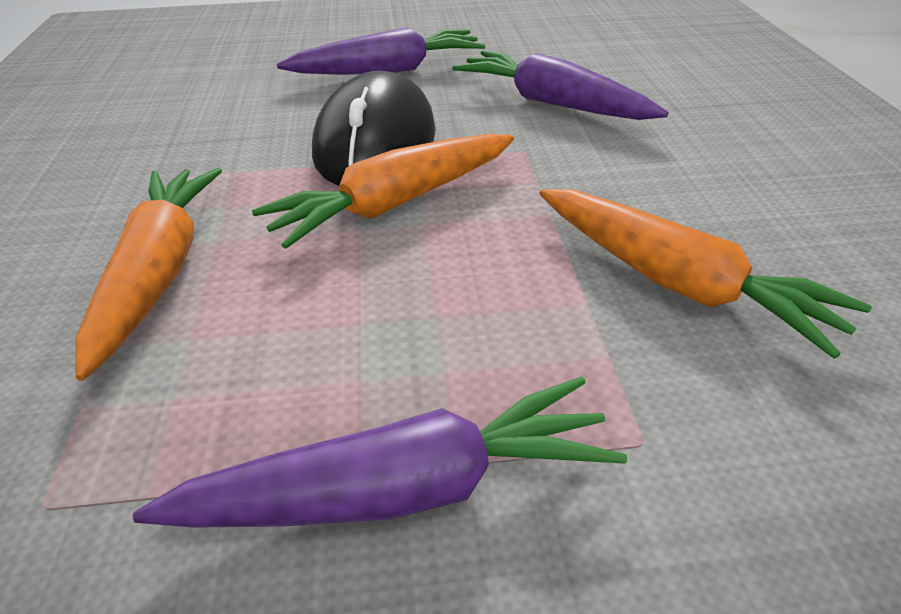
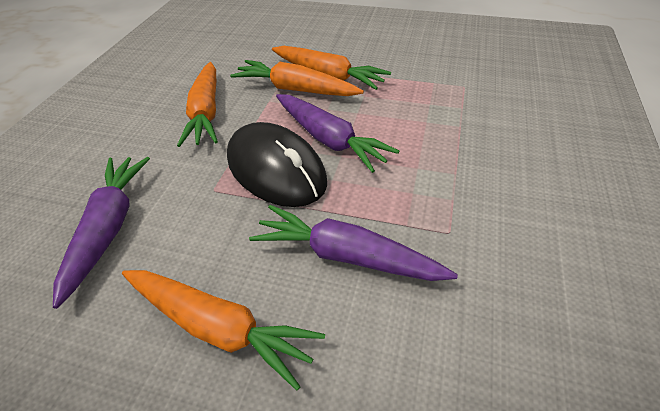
orange carrot: [75,168,222,381] [252,134,514,249] [539,189,872,359] = 3 -> [122,270,325,391] [177,62,218,147] [230,60,364,96] [272,46,391,90] = 4

